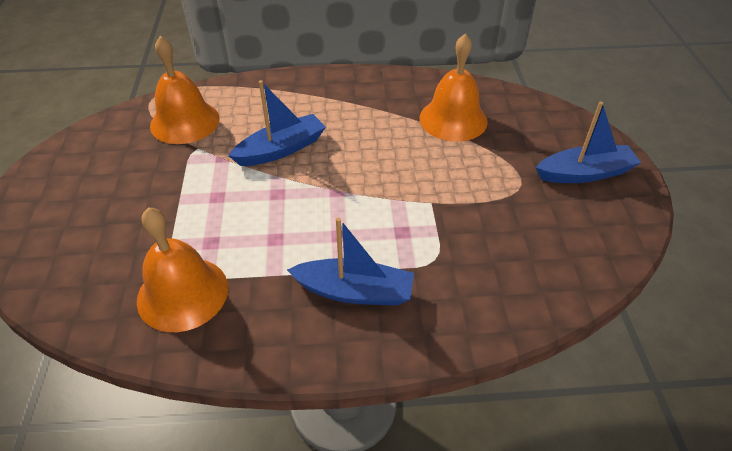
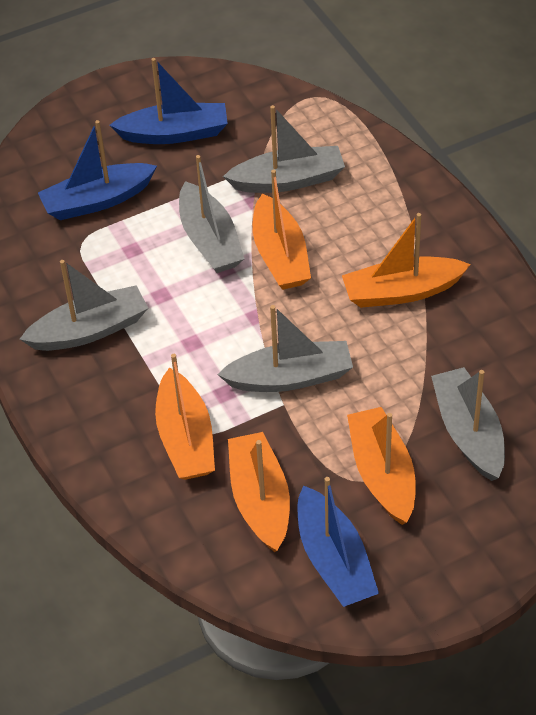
grey boat: none = 0 -> [20,260,148,351] [179,155,244,273] [217,305,353,392] [223,105,345,193] [431,367,505,481] = 5
orange bell: [137,207,228,332] [150,36,220,144] [420,33,488,142] = 3 -> none = 0
orange boat: none = 0 -> [155,354,215,480] [228,432,290,552] [253,169,311,290] [342,213,471,308] [347,407,416,525] = 5

